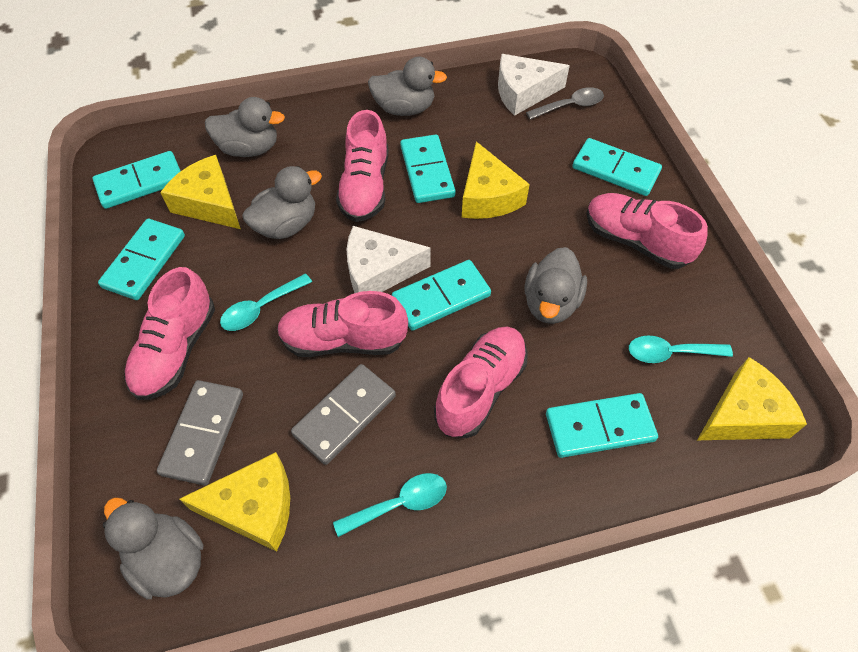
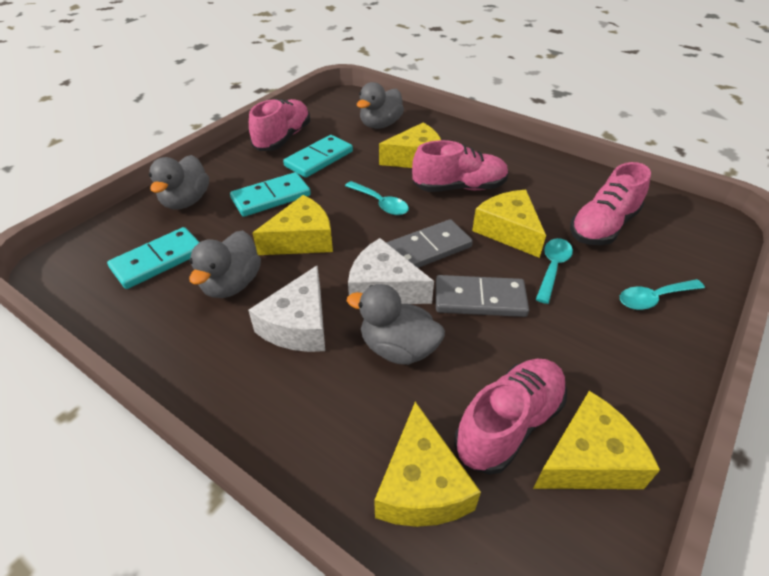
grey duck: [103,497,204,599] [205,97,285,157] [242,166,322,239] [368,57,447,116] [525,247,587,324] = 5 -> [149,155,209,210] [189,230,261,298] [347,284,445,365] [357,82,404,129] = 4
grey spoon: [526,87,604,120] = 1 -> none = 0
pink shoe: [124,267,215,400] [277,291,408,357] [336,110,388,222] [434,327,528,438] [586,193,708,269] = 5 -> [249,99,310,151] [412,140,509,192] [454,359,567,475] [570,162,651,245] = 4
turquoise domino: [92,151,181,209] [98,219,185,300] [392,260,491,331] [400,134,456,203] [546,393,658,458] [572,138,662,196] = 6 -> [107,227,199,289] [230,172,311,217] [283,135,353,178] = 3
yellow cheese: [160,155,241,229] [179,452,290,552] [462,141,530,219] [697,357,807,440] = 4 -> [253,195,333,255] [374,402,481,527] [379,123,441,168] [472,190,546,258] [533,391,660,489] = 5

